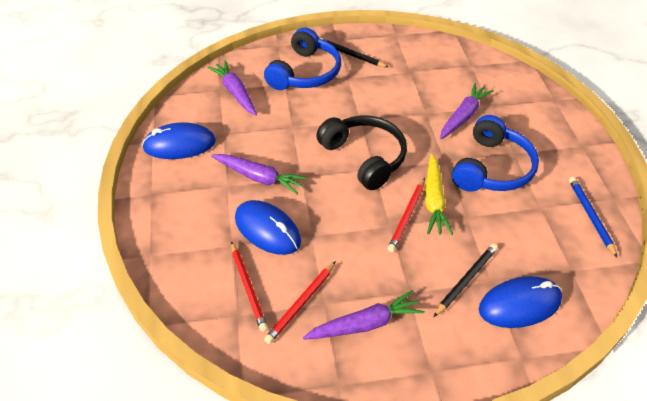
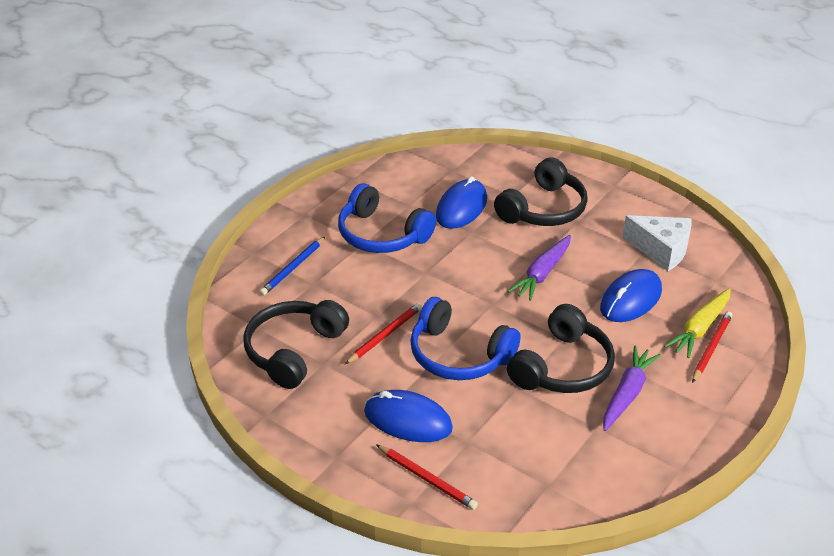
black headphones: [316,115,407,190] = 1 -> [243,300,349,389] [494,157,588,226] [507,304,615,393] = 3
black pencil: [319,38,388,67] [434,244,498,317] = 2 -> none = 0
purple carrot: [207,61,257,115] [211,154,307,194] [303,290,424,340] [440,83,494,139] = 4 -> [508,235,571,301] [603,345,661,431] = 2
white cheese: none = 0 -> [623,215,692,271] = 1

